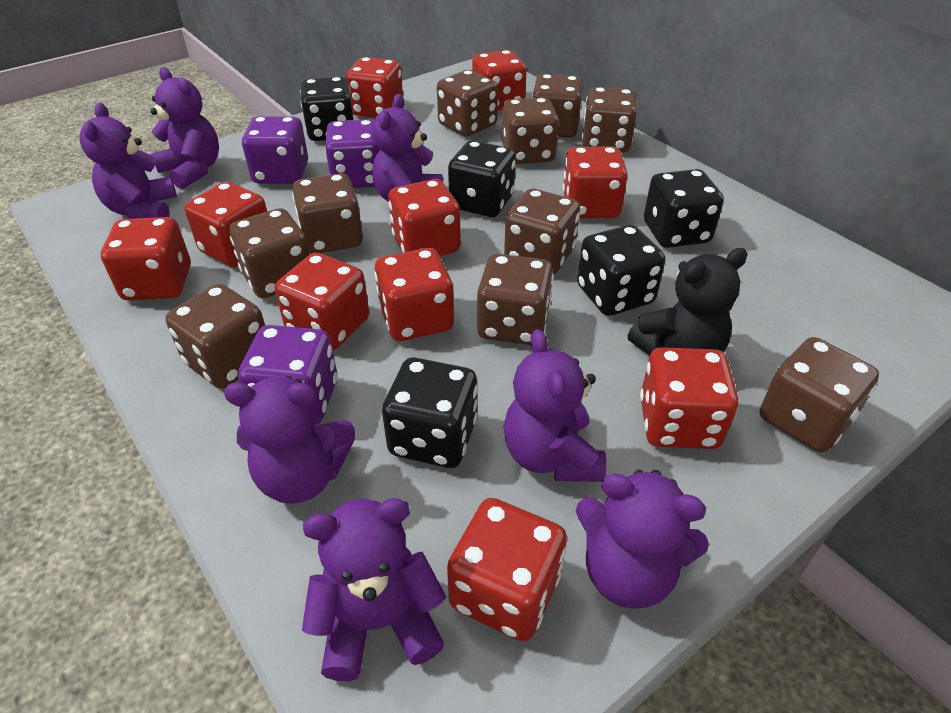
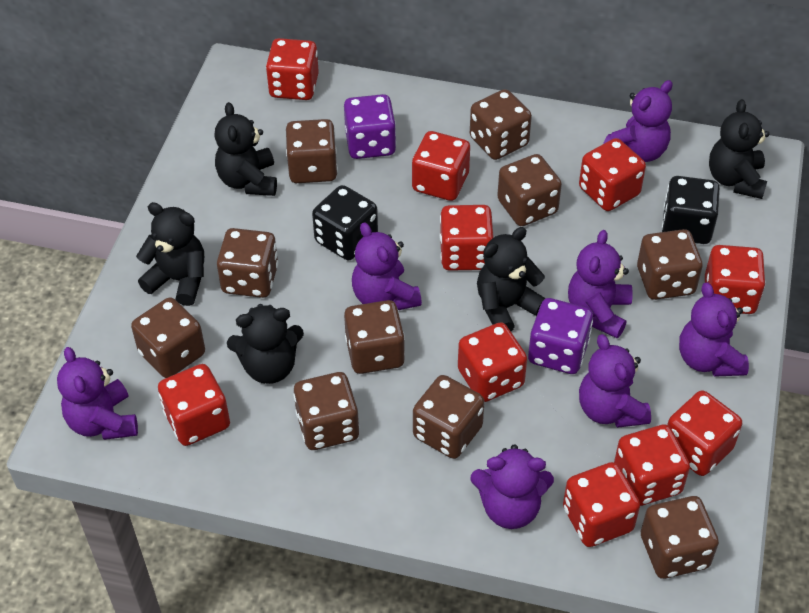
black dice: [300,77,354,141] [382,357,478,468] [448,140,516,217] [577,225,666,316] [644,169,724,248] = 5 -> [312,185,378,260] [662,176,720,244] = 2
black teddy bear: [628,248,748,355] = 1 -> [136,202,204,306] [214,102,277,196] [227,304,304,384] [477,227,546,331] [709,99,769,199] = 5
purple dice: [238,325,338,426] [242,116,308,184] [325,119,380,188] = 3 -> [344,94,396,159] [528,298,593,374] = 2

